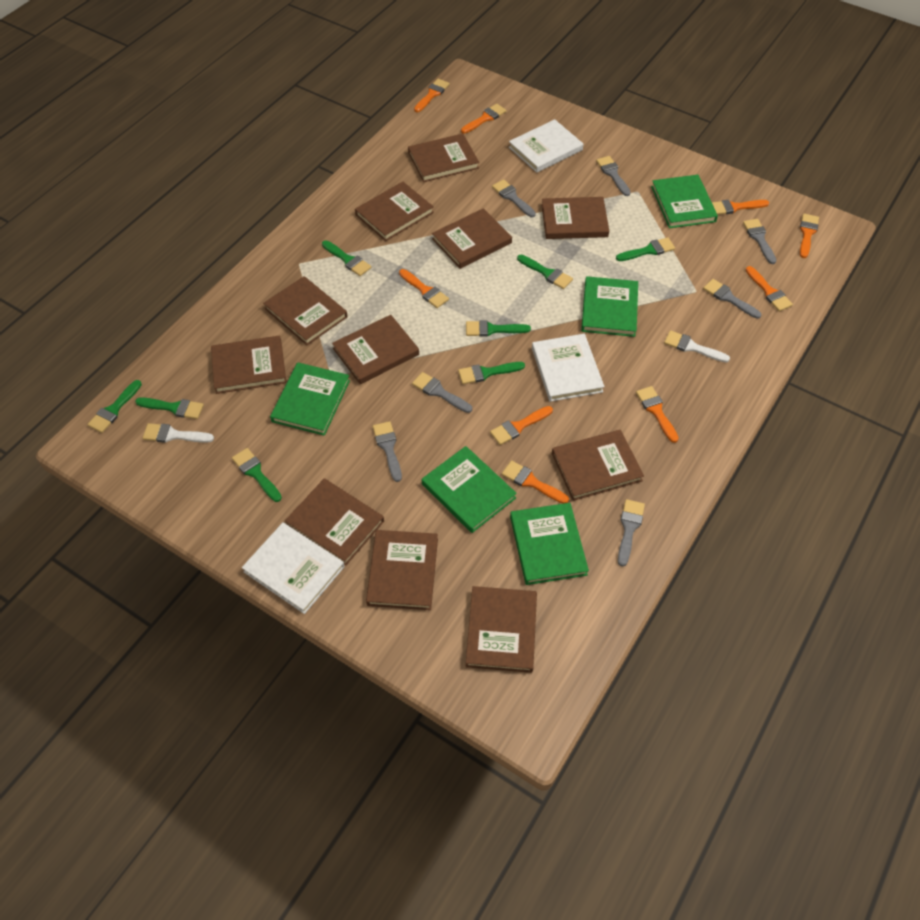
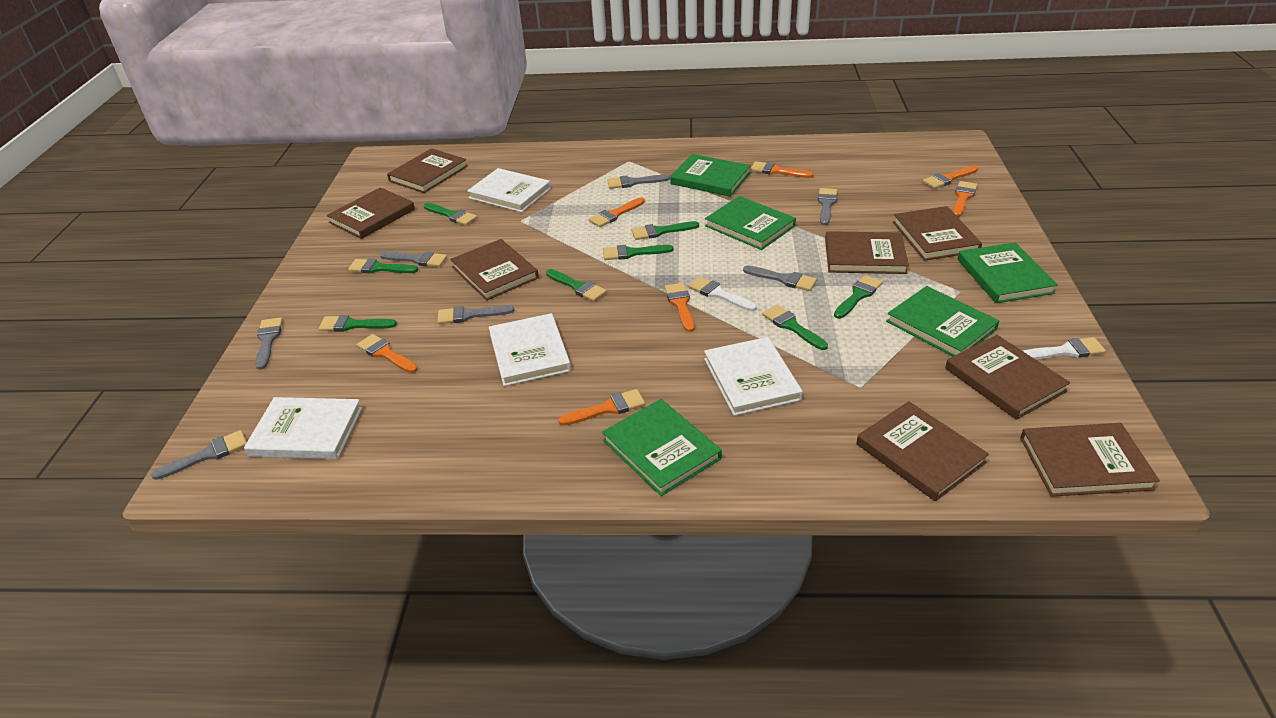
brown book: [211,336,287,394] [263,276,348,345] [285,478,384,566] [332,315,419,384] [355,182,434,241] [366,530,438,610] [408,134,479,182] [432,208,512,269] [466,586,537,673] [542,197,609,239] [552,430,644,501] = 11 -> [327,187,415,239] [387,148,468,193] [450,239,539,301] [825,231,909,274] [856,401,989,501] [893,206,982,261] [945,335,1070,420] [1020,423,1160,497] = 8
orange brush: [399,269,449,308] [414,79,450,112] [461,104,507,134] [490,406,553,445] [502,460,569,504] [636,386,679,443] [712,200,769,215] [746,266,793,311] [800,214,819,258] = 9 -> [356,334,418,373] [558,389,645,426] [589,197,645,227] [665,283,695,332] [750,161,813,178] [923,165,978,189] [952,181,978,217] = 7
white book: [242,523,345,614] [509,119,584,173] [532,334,605,402] = 3 -> [244,397,362,459] [467,168,551,212] [489,313,571,386] [704,337,803,416] = 4

